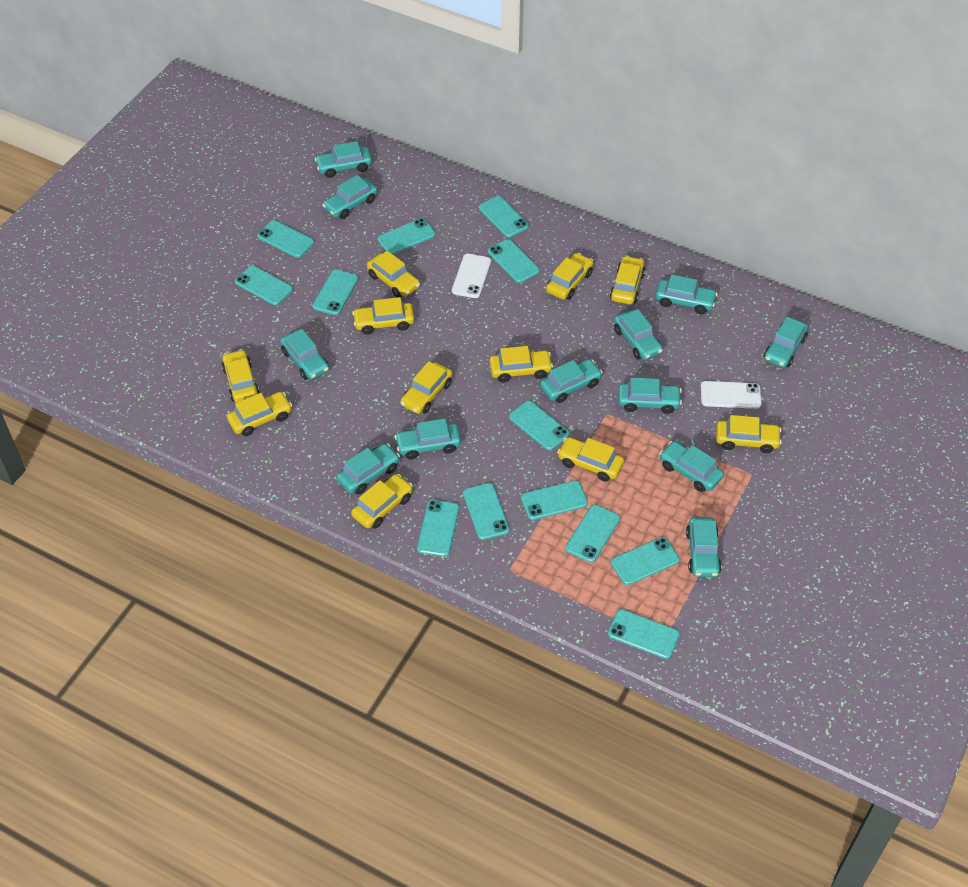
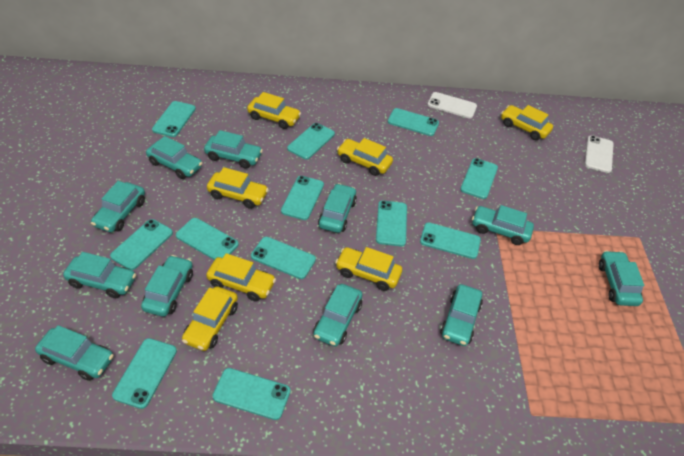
turquoise car: [280,329,329,380] [315,141,372,178] [322,175,377,219] [336,443,400,495] [394,418,461,459] [540,359,603,403] [614,309,663,360] [618,378,682,414] [655,274,718,314] [659,441,724,492] [686,517,722,577] [764,317,808,368] = 12 -> [35,325,114,381] [63,252,136,298] [91,181,145,232] [141,255,193,317] [146,136,202,179] [204,130,263,169] [313,284,362,347] [318,183,357,233] [440,284,483,346] [472,205,534,245] [599,250,644,306] = 11
turquoise phone: [235,266,293,305] [257,220,314,258] [312,269,359,315] [377,218,436,254] [417,500,459,557] [463,483,510,540] [479,196,529,238] [488,239,539,283] [509,401,570,450] [521,480,588,520] [565,504,620,563] [608,609,680,659] [611,537,680,585] = 13 -> [110,219,173,270] [112,338,177,409] [152,101,196,137] [176,218,239,260] [212,368,290,420] [251,237,316,279] [281,176,324,220] [287,123,335,159] [376,201,407,246] [388,108,439,136] [420,222,481,259] [460,158,498,199] = 12
yellow car: [222,349,260,403] [227,392,292,436] [351,474,413,529] [352,297,414,335] [367,251,420,297] [400,361,452,414] [489,346,553,382] [546,253,593,300] [557,437,624,482] [610,255,645,304] [716,415,782,453] = 11 -> [182,286,238,351] [206,253,276,302] [207,167,269,209] [247,92,301,129] [335,247,402,291] [337,138,393,176] [501,105,553,140] = 7

